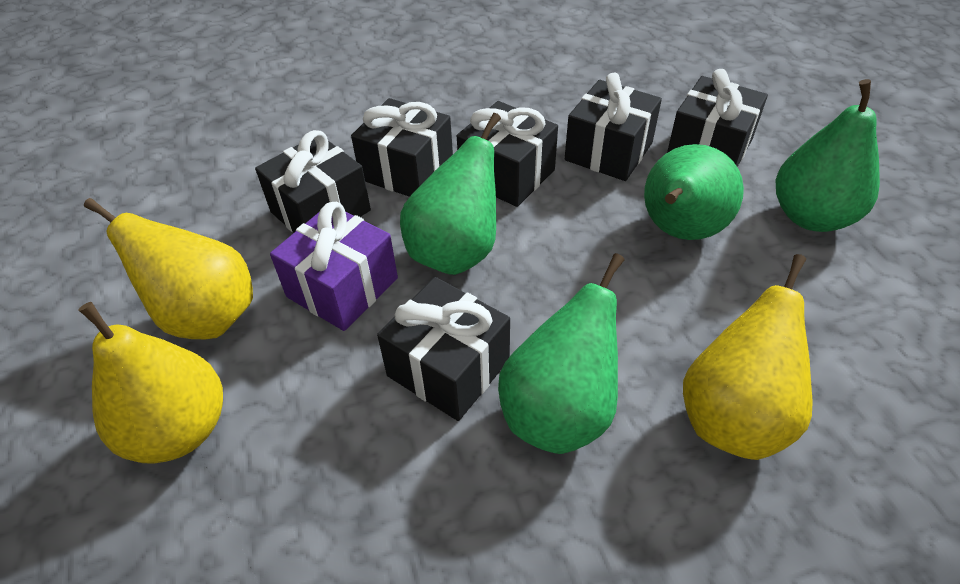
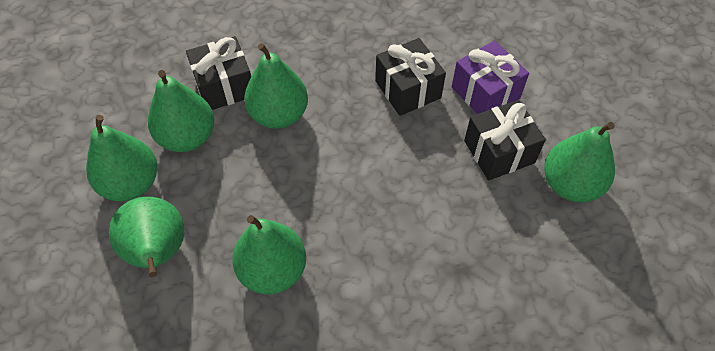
black gift: [255,130,371,233] [351,98,453,197] [377,277,510,421] [457,101,558,207] [565,73,662,181] [667,69,768,167] = 6 -> [186,36,251,110] [375,38,446,116] [464,100,546,180] = 3
green pear: [400,113,501,275] [498,253,624,454] [644,144,744,240] [776,79,880,232] = 4 -> [86,115,157,201] [109,197,184,277] [148,70,214,152] [232,215,306,294] [244,43,308,129] [544,122,615,202] = 6
yellow pear: [79,302,223,464] [84,198,253,339] [683,254,813,460] = 3 -> none = 0

